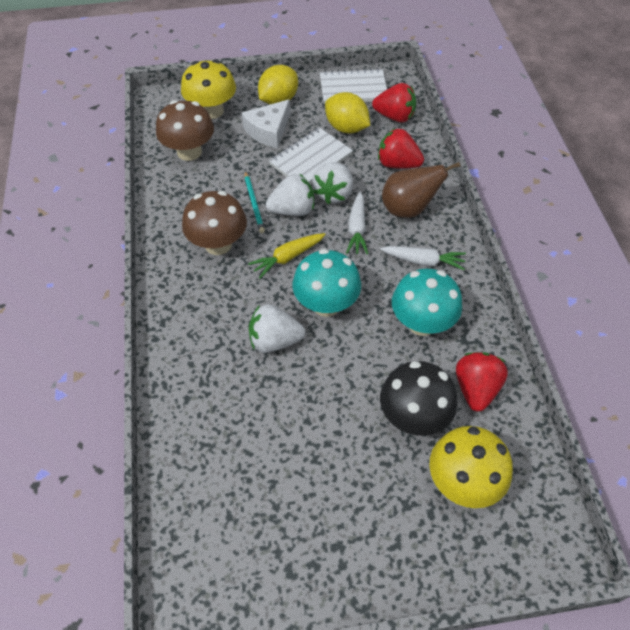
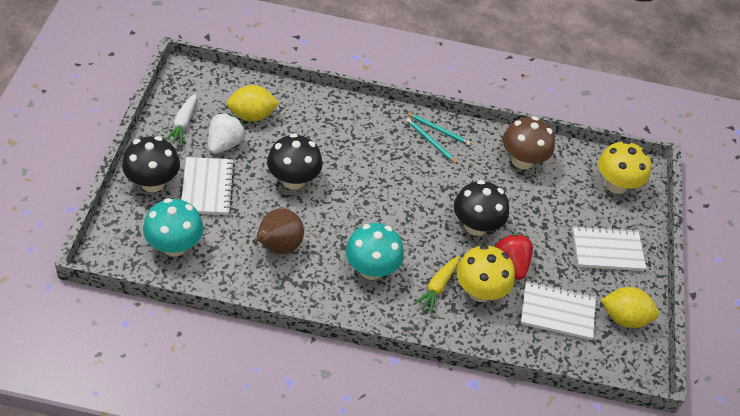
black mushroom: [380,361,457,436] = 1 -> [122,136,180,192] [267,133,323,190] [454,180,509,236] = 3
brown mushroom: [156,100,214,161] [182,191,247,255] = 2 -> [503,117,555,169] = 1
red strawberry: [372,83,416,123] [378,128,424,169] [456,352,508,412] = 3 -> [494,234,533,280] = 1
turquoise pencil: [245,171,265,233] = 1 -> [406,112,471,146] [406,118,458,164] = 2
white carrot: [346,192,368,255] [380,246,466,270] = 2 -> [165,93,196,145] = 1
white cheese: [242,99,290,148] = 1 -> none = 0
white notebook: [269,127,353,184] [320,68,387,104] = 2 -> [181,157,235,215] [521,281,596,340] [572,225,646,271] = 3
white strawberry: [249,304,305,353] [266,174,314,216] [312,162,353,204] = 3 -> [208,113,246,154] = 1

